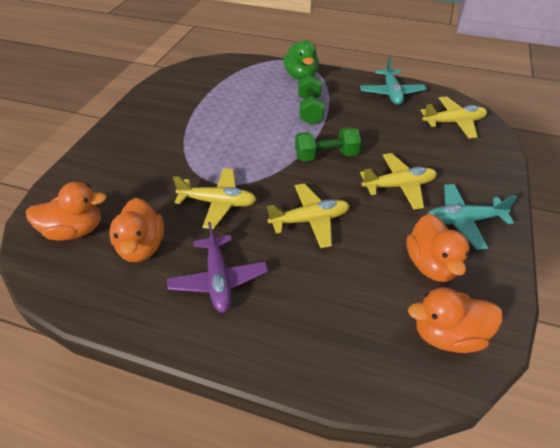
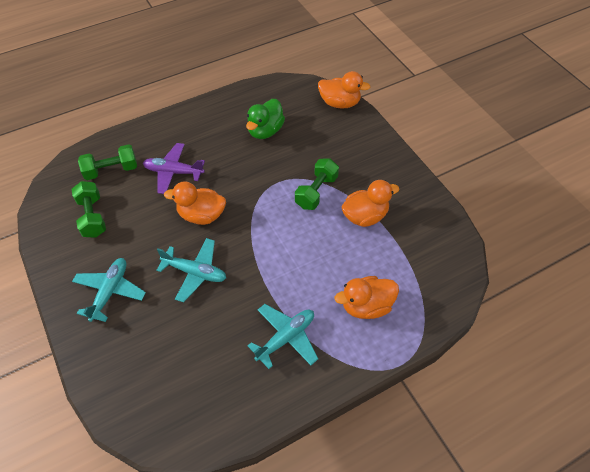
green dumbbell: [295,127,361,162] [298,74,325,125] = 2 -> [71,181,106,238] [78,144,137,180] [295,159,339,210] = 3
turquoise plane: [360,57,426,105] [428,184,517,250] = 2 -> [72,258,146,322] [156,238,226,302] [247,304,318,369] = 3
yellow plane: [173,168,257,229] [267,183,350,248] [360,153,437,210] [420,96,487,138] = 4 -> none = 0

